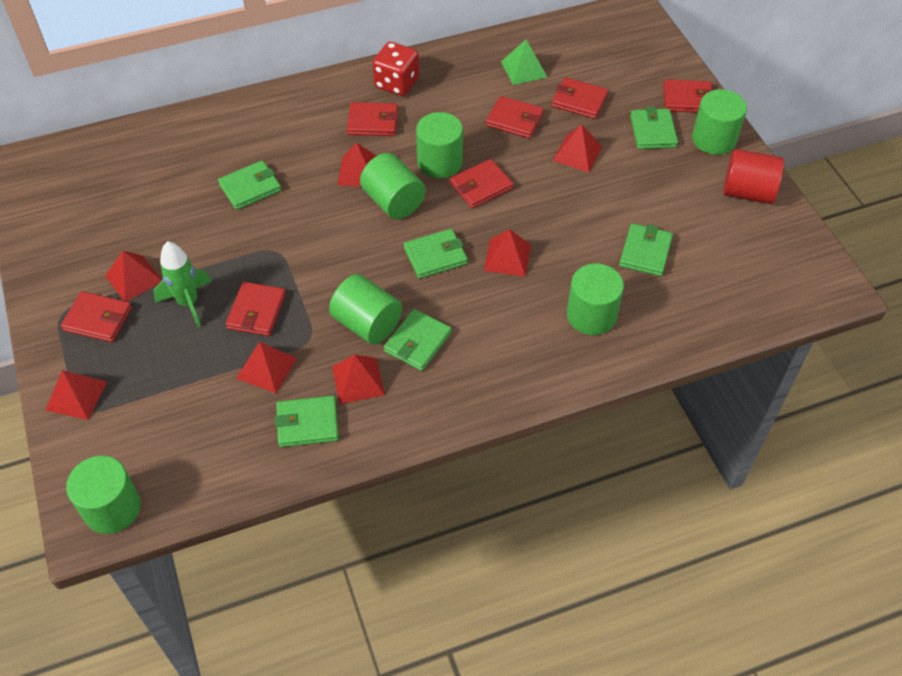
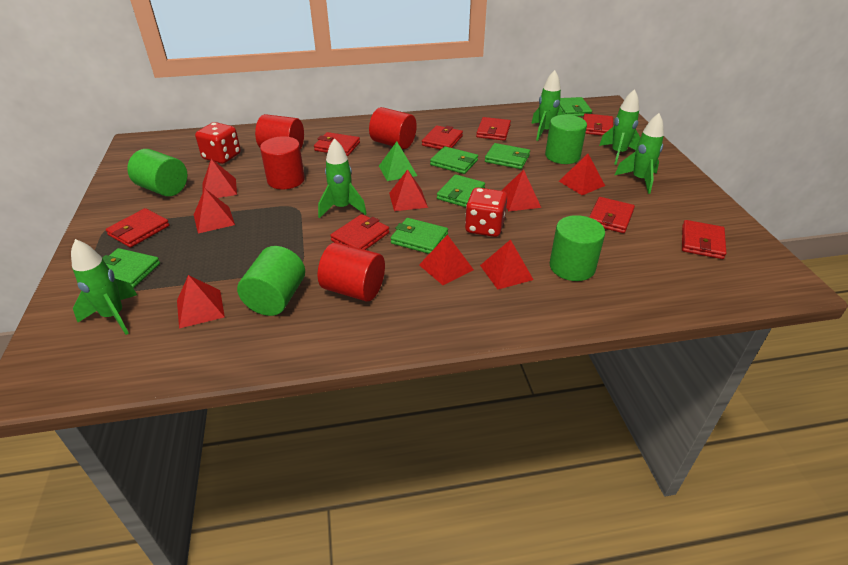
green cylinder: [66,456,141,534] [329,274,402,345] [360,153,426,219] [416,112,463,178] [567,263,624,335] [692,89,747,155] = 6 -> [127,149,187,197] [237,246,305,316] [545,115,587,164] [550,215,605,281] = 4
green rocket: [153,241,212,328] = 1 -> [71,239,137,335] [318,138,367,218] [531,70,564,141] [599,89,640,165] [615,113,664,194] = 5
red cylinder: [723,149,784,204] = 1 -> [255,114,304,150] [260,136,305,189] [318,242,385,302] [369,107,417,149] = 4
red dice: [373,42,419,96] = 1 -> [195,122,241,164] [465,187,507,237] = 2
red pyramid: [45,370,107,420] [105,251,162,301] [236,342,297,393] [332,355,385,404] [337,143,376,187] [484,229,531,277] [553,124,602,172] = 7 -> [177,275,225,328] [194,189,235,234] [202,159,237,198] [389,169,428,211] [419,235,474,285] [480,239,534,289] [501,169,541,211] [559,154,605,195] = 8
red wallet: [61,291,132,342] [226,282,286,336] [347,102,398,136] [450,159,514,208] [486,96,544,139] [552,77,608,119] [663,79,713,113] = 7 -> [106,208,170,248] [314,132,360,156] [330,214,389,250] [422,125,463,150] [476,117,511,141] [583,113,613,136] [589,197,635,233] [682,220,726,259] = 8

